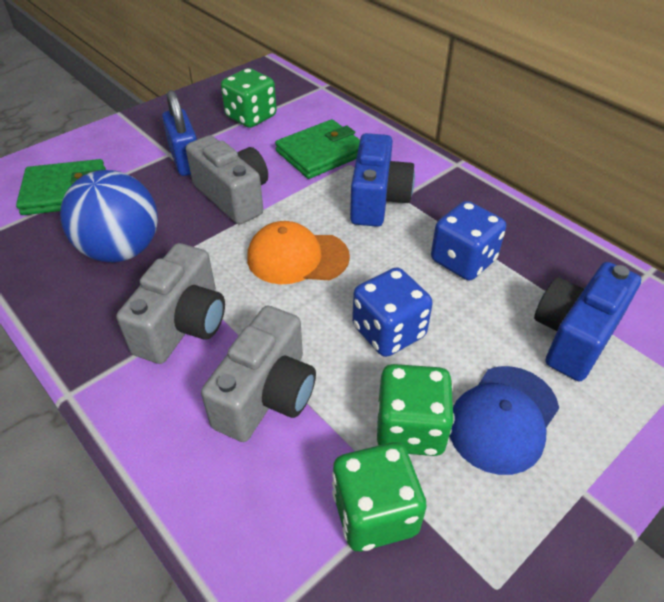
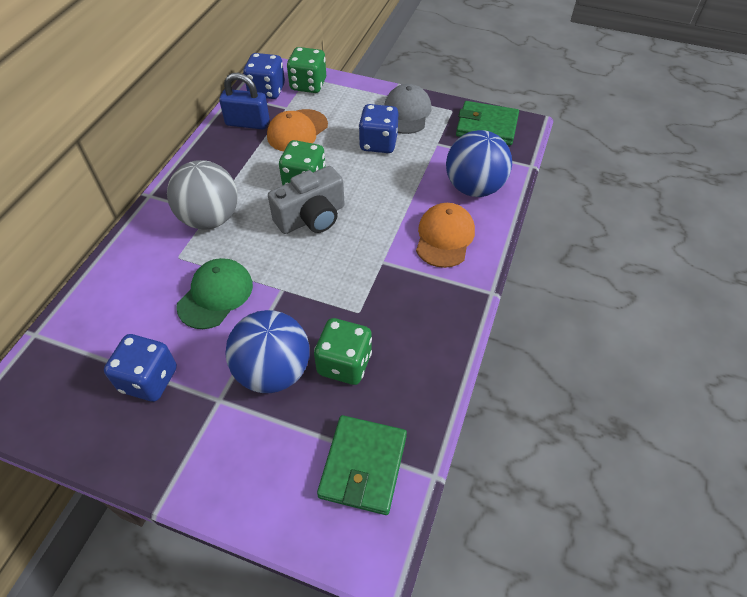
blue ball: [60,170,158,262] = 1 -> [225,310,310,393] [446,130,512,197] = 2
blue camera: [350,133,415,227] [534,262,641,381] = 2 -> none = 0
blue cap: [449,366,559,475] = 1 -> none = 0
blue dice: [352,267,433,357] [431,201,506,280] = 2 -> [104,334,177,402] [243,53,285,99] [359,104,398,153] = 3
green cap: none = 0 -> [176,258,253,329] = 1
grey ball: none = 0 -> [167,160,238,230] = 1
grey camera: [116,243,225,364] [186,135,268,225] [201,305,316,442] = 3 -> [268,166,345,234] = 1
grey cap: none = 0 -> [385,84,431,134] = 1
orange cap: [247,221,350,284] = 1 -> [267,109,328,151] [416,203,475,268] = 2

